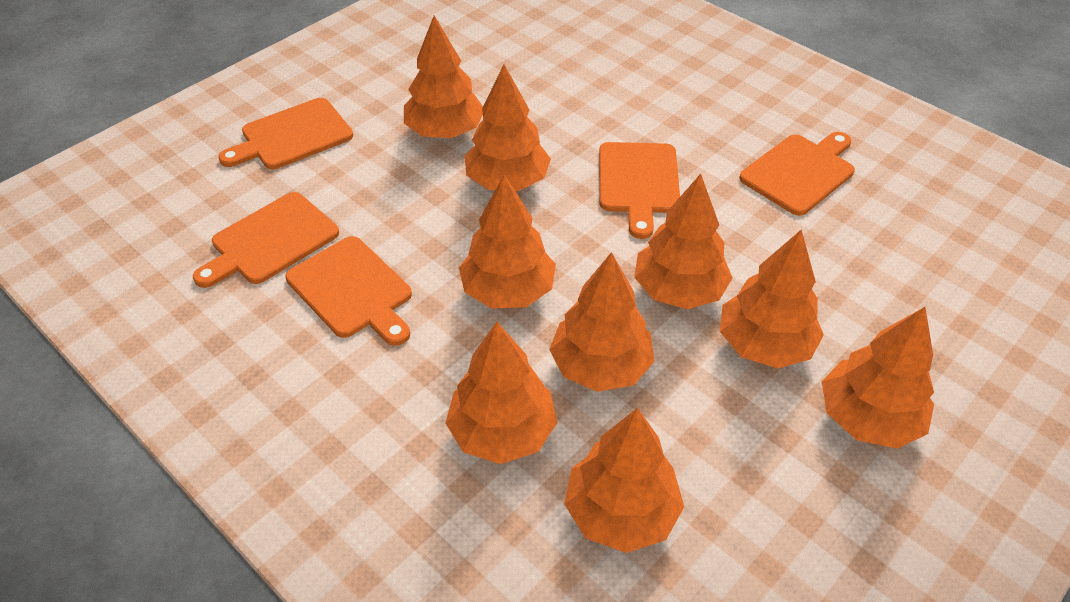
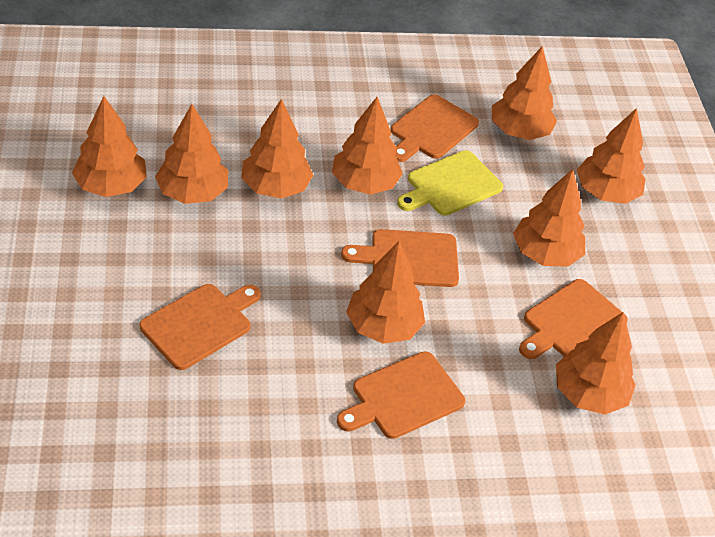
yellow cutting board: none = 0 -> [397,150,503,216] = 1

